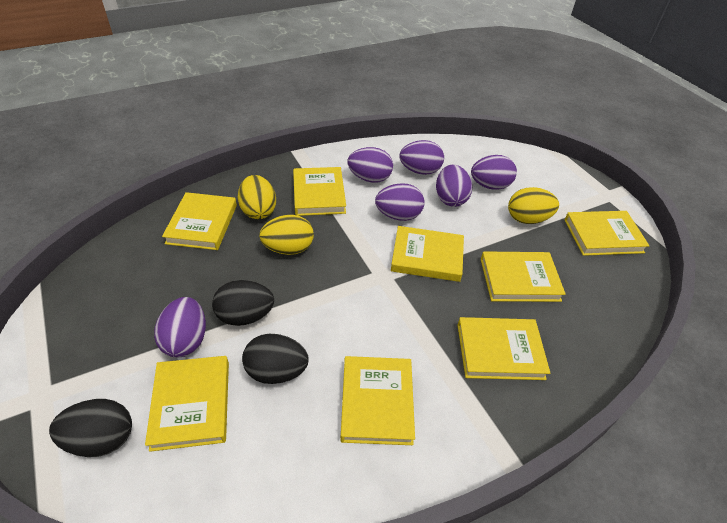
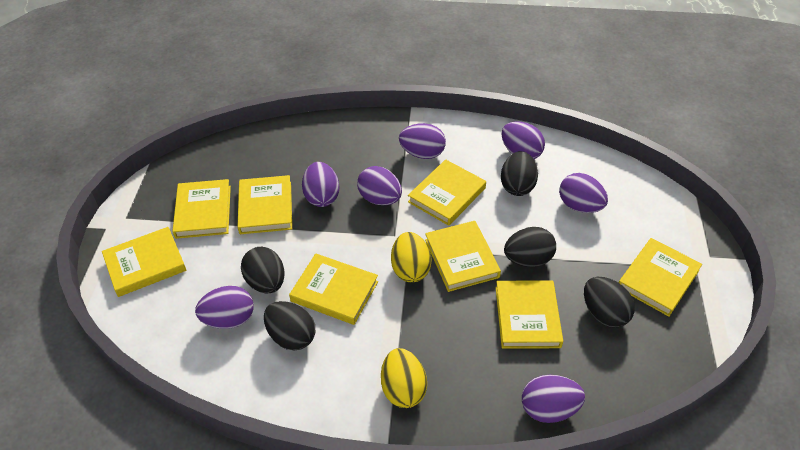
black egg: [49,399,132,457] [212,280,274,326] [242,334,309,384] = 3 -> [241,247,285,293] [264,301,315,350] [501,151,538,196] [504,227,556,267] [584,277,635,328] = 5
purple egg: [154,297,206,357] [348,147,393,183] [375,183,425,221] [399,140,444,175] [436,165,472,207] [471,155,517,190] = 6 -> [195,286,254,329] [302,162,340,207] [357,166,402,205] [399,123,446,159] [502,121,545,159] [522,375,585,423] [559,173,608,213] = 7
yellow egg: [238,175,276,219] [259,215,314,255] [508,187,559,224] = 3 -> [381,348,427,408] [391,232,432,282] = 2

